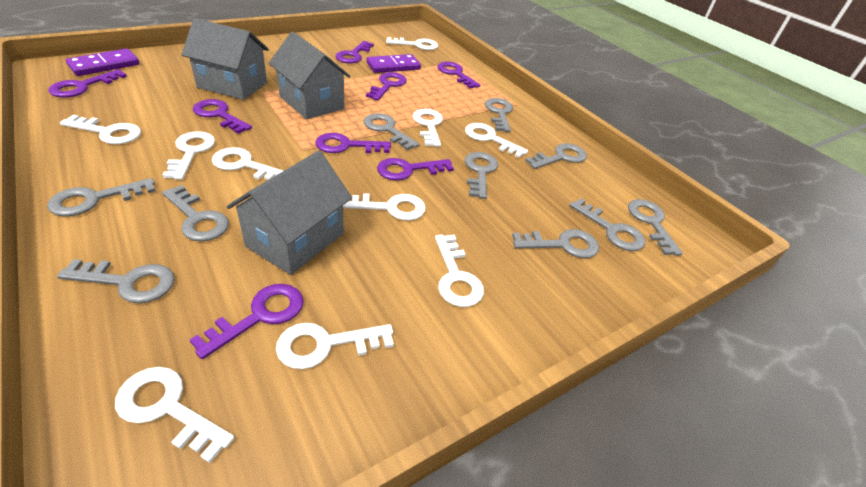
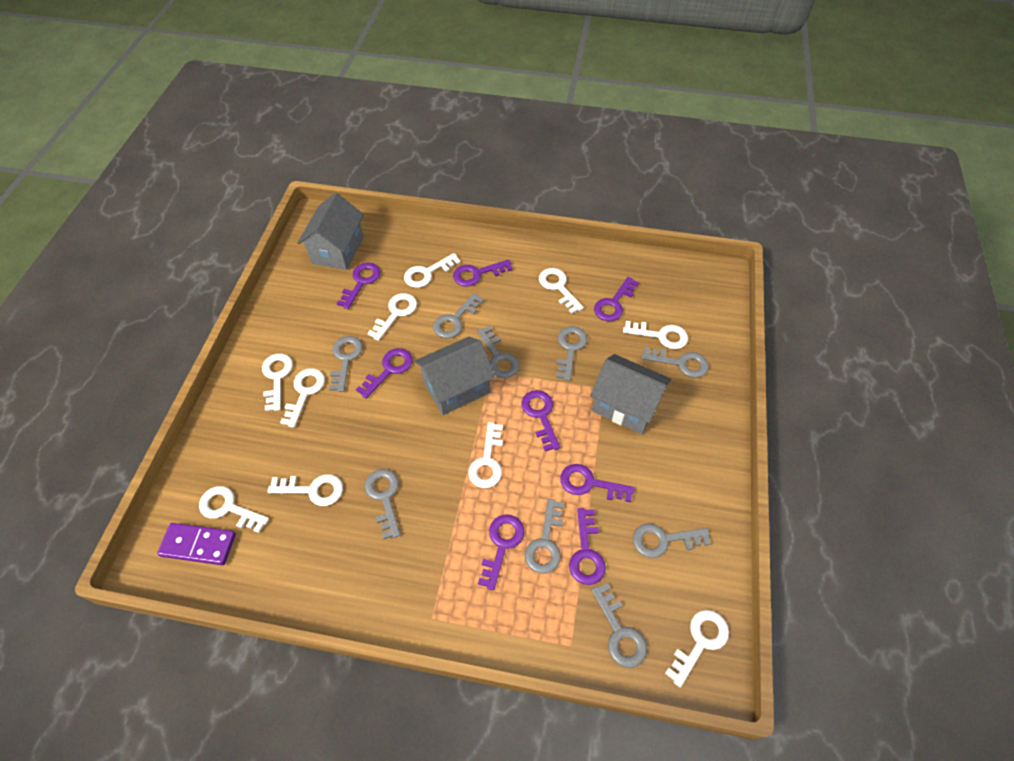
grey key: [47,178,156,216] [57,259,175,303] [162,185,229,241] [364,113,420,150] [465,152,498,199] [485,98,513,132] [512,229,599,258] [525,143,587,169] [569,198,645,251] [628,199,683,256] = 10 -> [329,336,363,392] [365,469,400,539] [433,293,484,338] [477,326,519,378] [525,499,564,574] [556,326,587,381] [592,583,647,668] [633,523,711,558] [642,347,709,378] = 9
purple domino: [66,49,139,76] [366,54,421,73] = 2 -> [157,523,236,565] = 1

